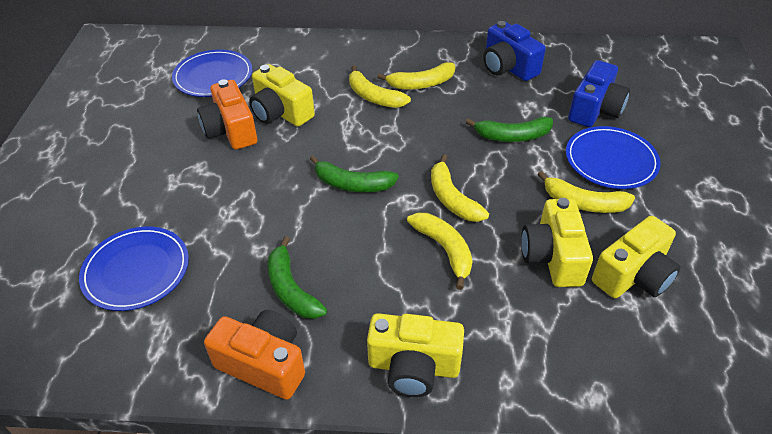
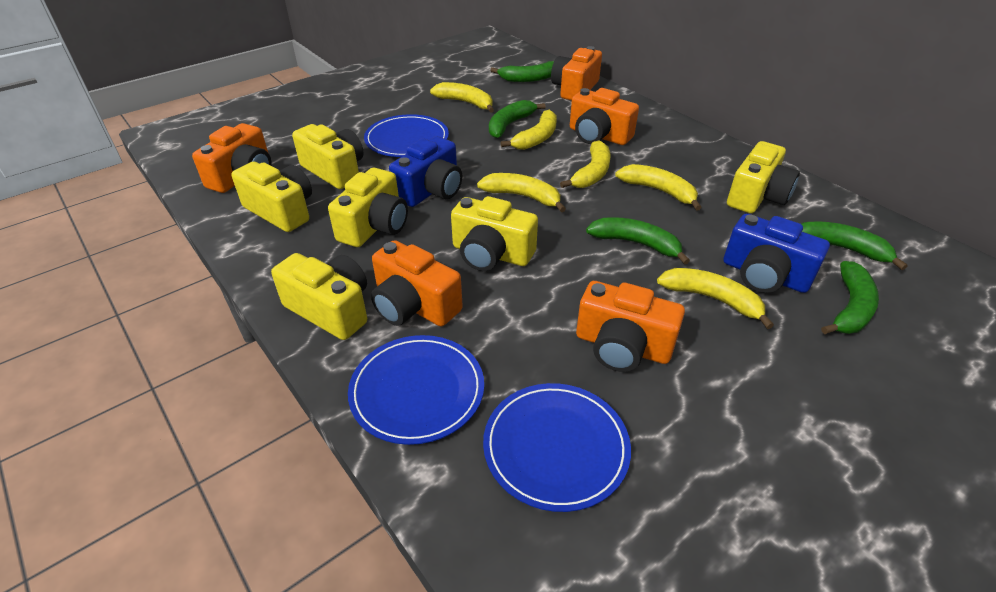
green banana: [268,236,327,319] [310,155,399,192] [466,117,553,142] = 3 -> [489,100,546,138] [490,61,554,82] [586,217,690,265] [801,221,908,270] [821,261,879,335] = 5
orange camera: [197,79,257,150] [204,310,305,400] = 2 -> [192,123,272,193] [371,240,463,326] [551,46,602,100] [570,88,639,145] [576,281,685,372] = 5
yellow banana: [349,65,411,108] [377,62,455,89] [407,213,472,290] [431,154,489,222] [537,171,635,213] = 5 -> [430,82,494,113] [477,173,566,212] [500,110,557,150] [560,140,611,188] [615,164,702,211] [657,268,774,329] = 6
yellow camera: [249,64,315,126] [367,313,464,397] [521,198,593,287] [592,216,681,298] = 4 -> [231,161,312,232] [271,253,367,340] [292,124,363,189] [328,168,408,247] [451,196,538,271] [727,141,800,213] = 6

